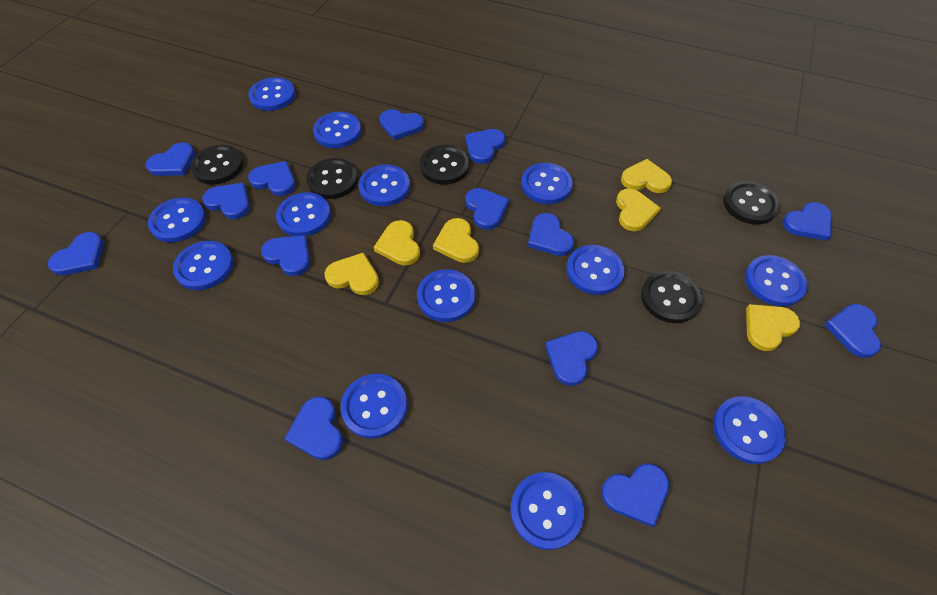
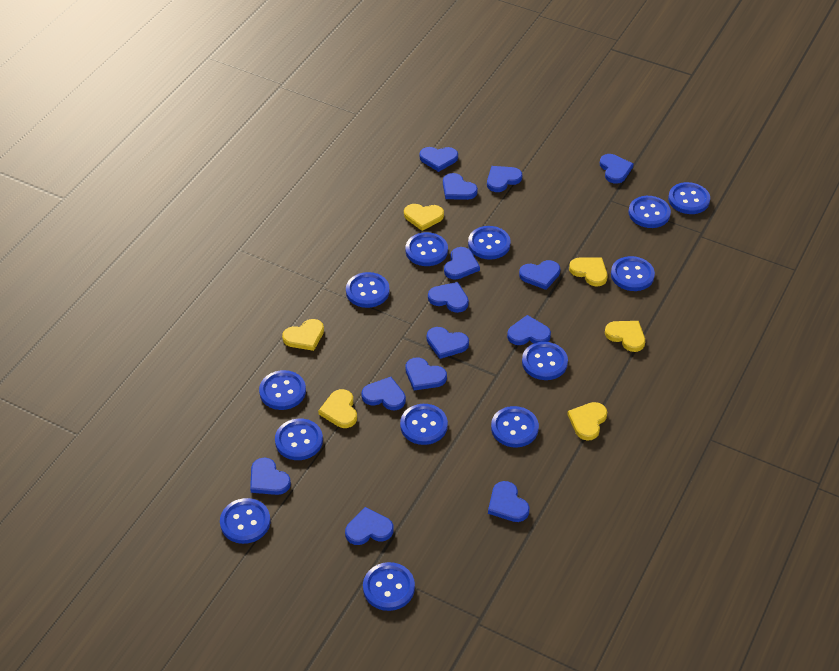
black button: [190,145,244,185] [306,158,358,199] [420,145,469,185] [641,270,702,323] [723,181,780,225] = 5 -> none = 0

